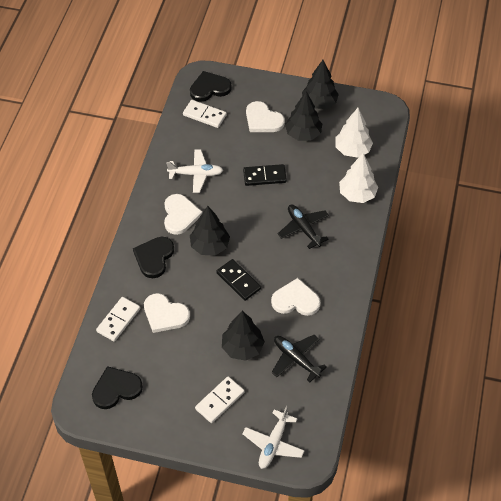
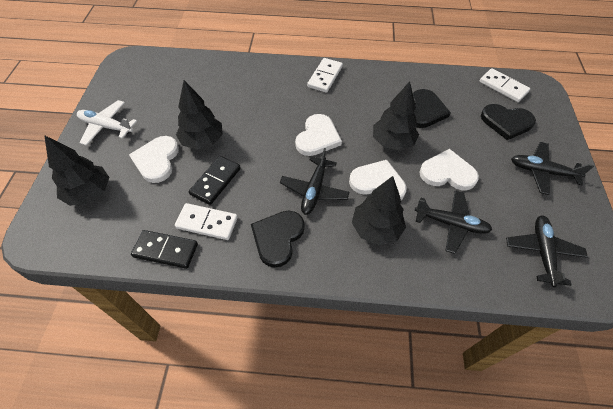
black plane: [272,335,327,382] [278,204,329,249] = 2 -> [280,148,350,215] [415,190,492,254] [506,215,588,287] [511,142,594,195] = 4
white plane: [166,150,223,193] [242,406,305,469] = 2 -> [77,100,137,146] = 1
white tree: [335,108,373,158] [339,153,378,203] = 2 -> none = 0

